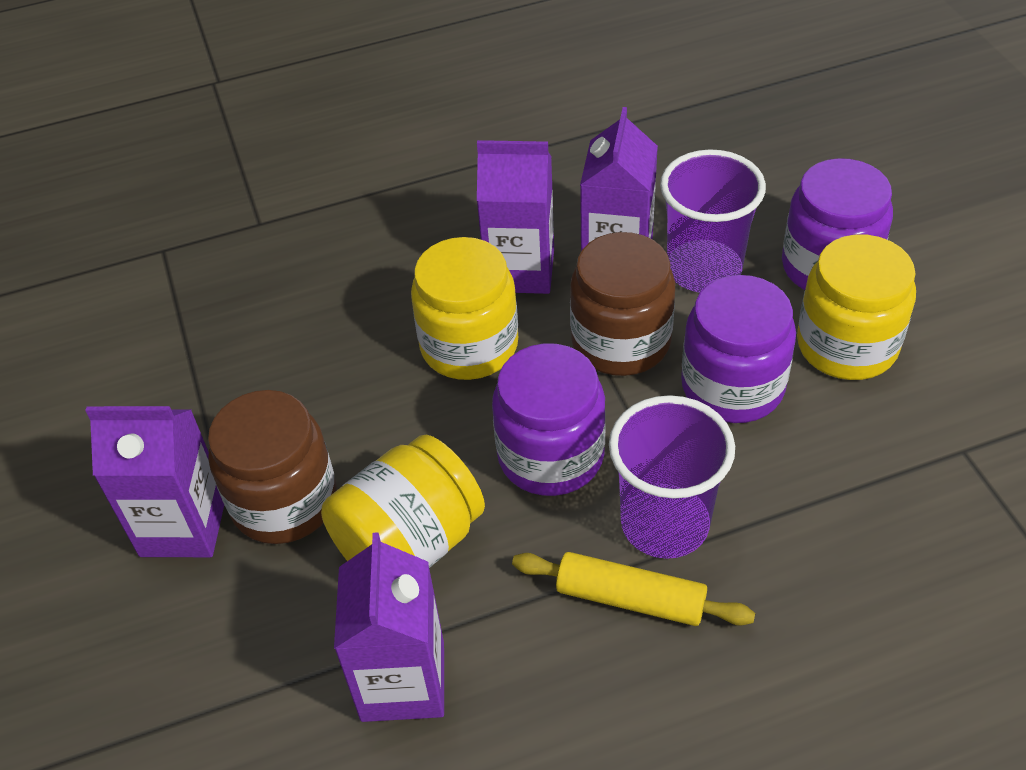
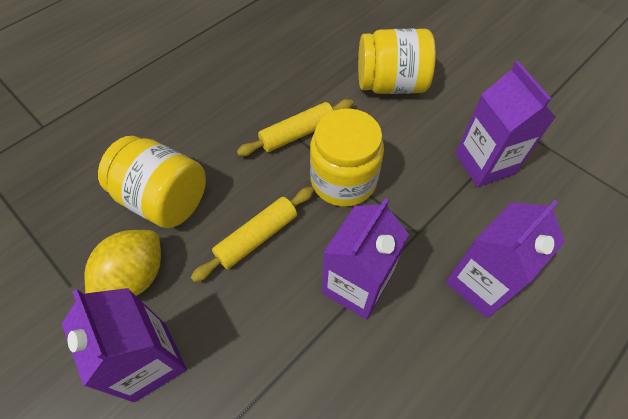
brown jar: [208,390,337,544] [570,232,675,376] = 2 -> none = 0
purple cup: [609,395,735,559] [660,149,766,292] = 2 -> none = 0
purple jar: [492,343,606,496] [681,275,796,423] [782,158,893,290] = 3 -> none = 0
yellow lemon: none = 0 -> [85,230,161,296] = 1
yellow rolling pin: [512,552,755,626] = 1 -> [191,187,314,282] [237,99,354,156] = 2

